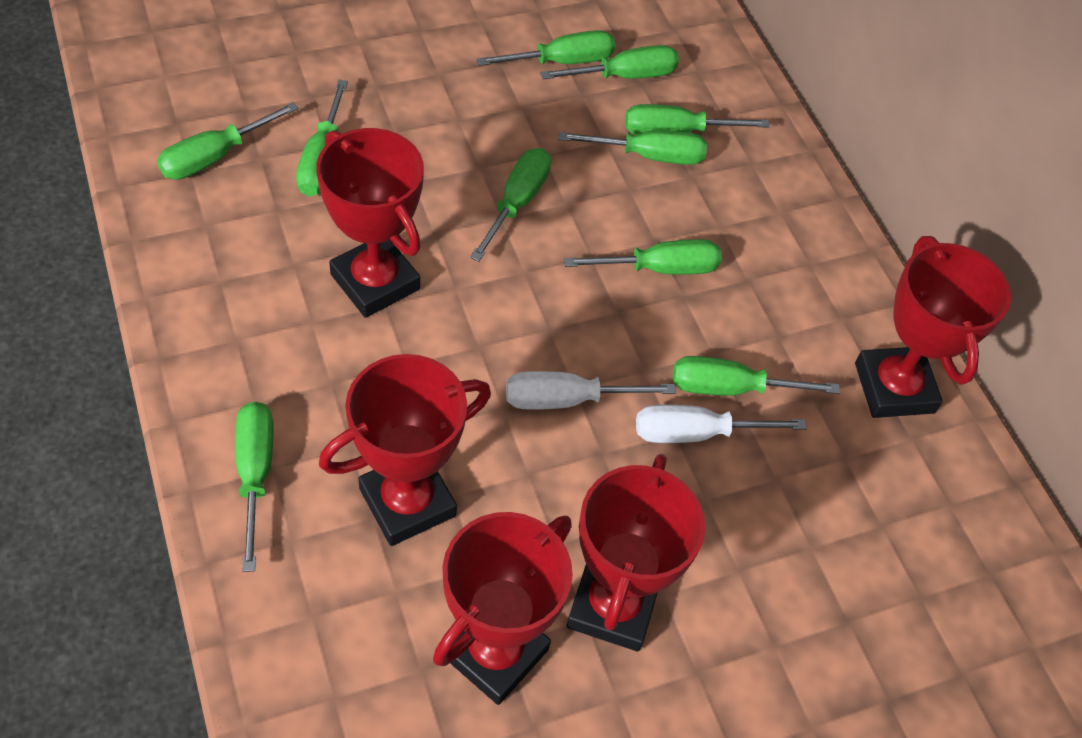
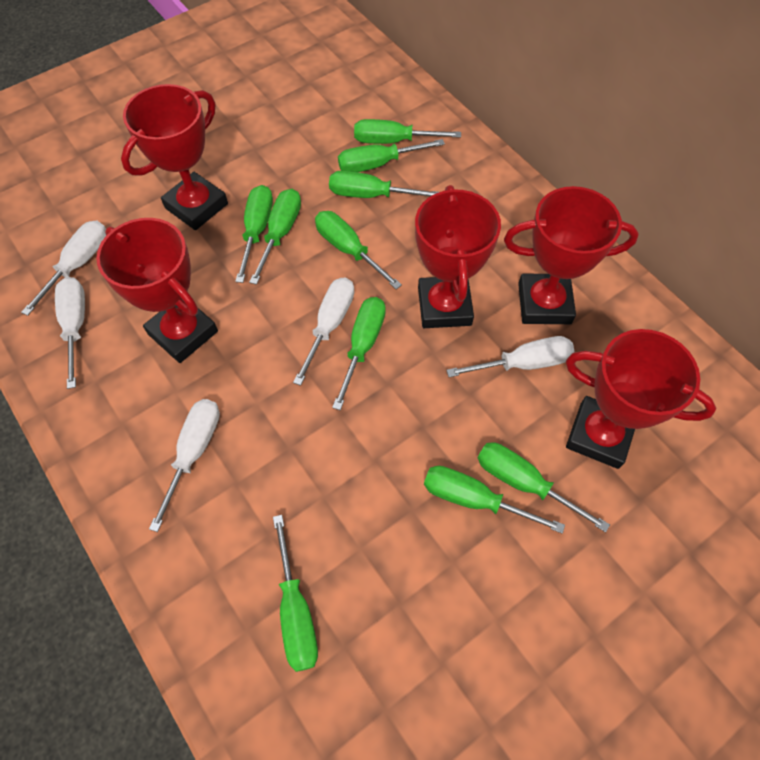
white screwdriver: [506,371,676,410] [636,405,807,443] = 2 -> [21,221,106,316] [55,277,85,389] [149,399,220,532] [293,278,354,386] [446,336,574,377] = 5

